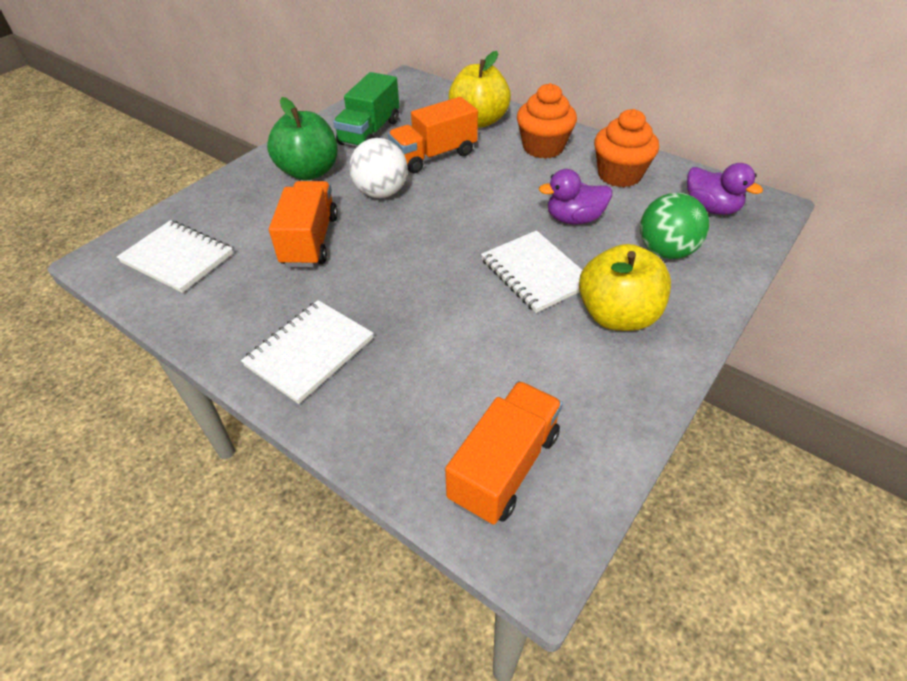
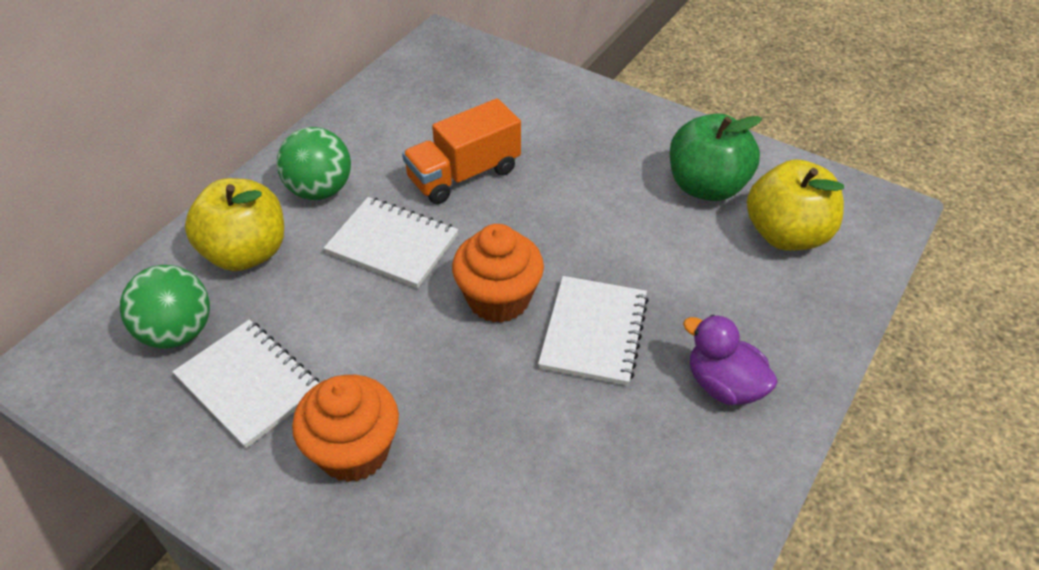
green ball: [640,193,709,259] = 1 -> [120,265,210,348] [277,127,351,200] = 2
green truck: [333,72,399,146] = 1 -> none = 0
orange truck: [269,181,338,267] [388,97,478,173] [445,381,563,525] = 3 -> [402,98,521,204] = 1
purple duck: [539,169,612,224] [687,163,763,215] = 2 -> [683,315,778,405] = 1
white ball: [349,138,408,198] = 1 -> none = 0

